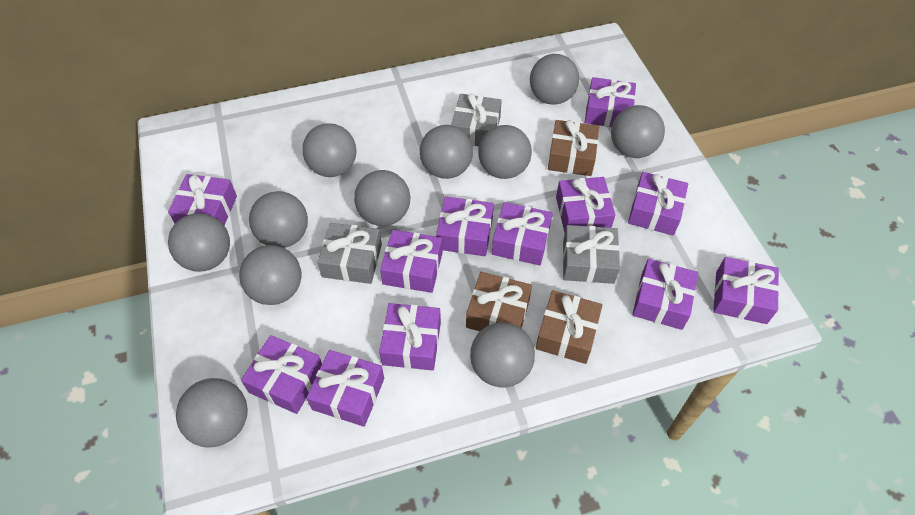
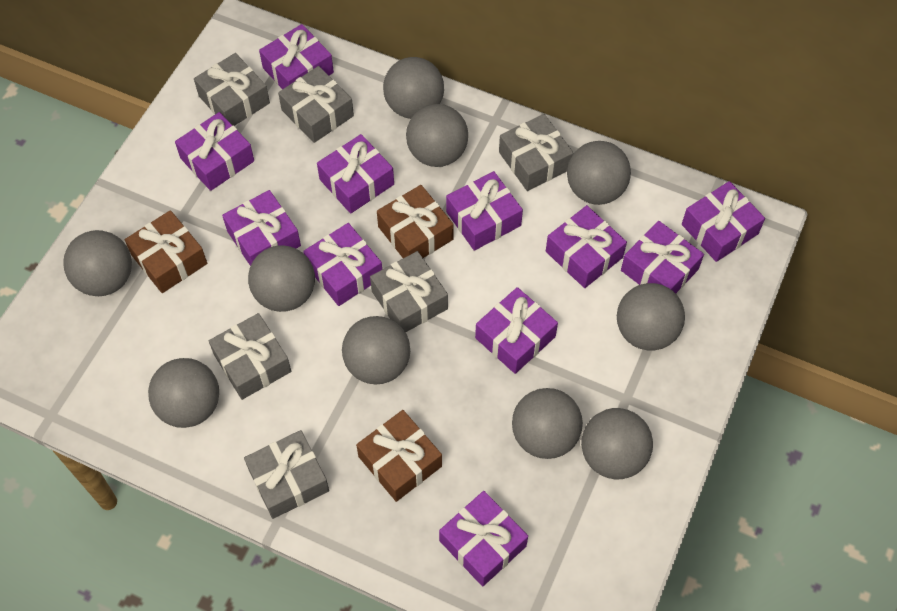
grey ball: [168,213,230,272] [176,378,248,448] [239,245,302,305] [249,191,308,248] [303,123,356,177] [354,170,410,226] [420,125,473,179] [470,322,535,387] [478,125,532,179] [530,54,579,105] [611,105,665,158] = 11 -> [63,230,132,296] [148,358,219,428] [248,245,315,312] [342,316,410,385] [383,57,444,119] [406,104,468,167] [512,388,583,459] [567,141,631,205] [581,408,653,479] [617,283,685,350] = 10
grey gift: [317,223,382,284] [451,93,502,146] [563,225,620,284] = 3 -> [194,53,270,126] [209,313,291,400] [244,430,329,519] [278,66,354,143] [370,251,448,333] [499,114,574,191] = 6
purple gift: [168,174,237,225] [241,335,322,414] [307,350,384,427] [379,303,441,371] [380,230,442,293] [436,196,494,256] [492,202,553,265] [556,177,615,233] [585,77,636,127] [628,172,688,236] [632,259,698,330] [713,257,779,324] = 12 -> [175,112,254,191] [222,190,301,266] [259,24,334,89] [303,223,382,306] [317,134,394,214] [439,491,528,586] [446,171,523,251] [475,287,558,374] [546,205,627,288] [621,221,704,293] [682,181,765,262] = 11

